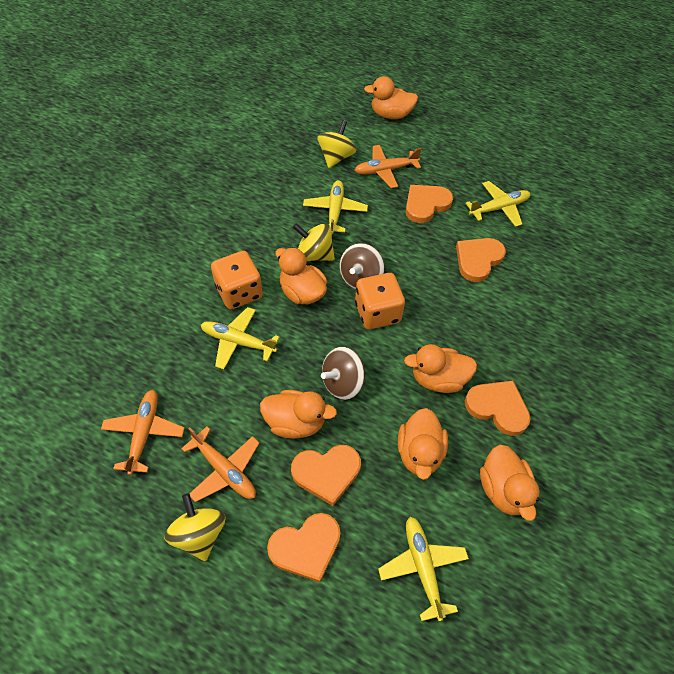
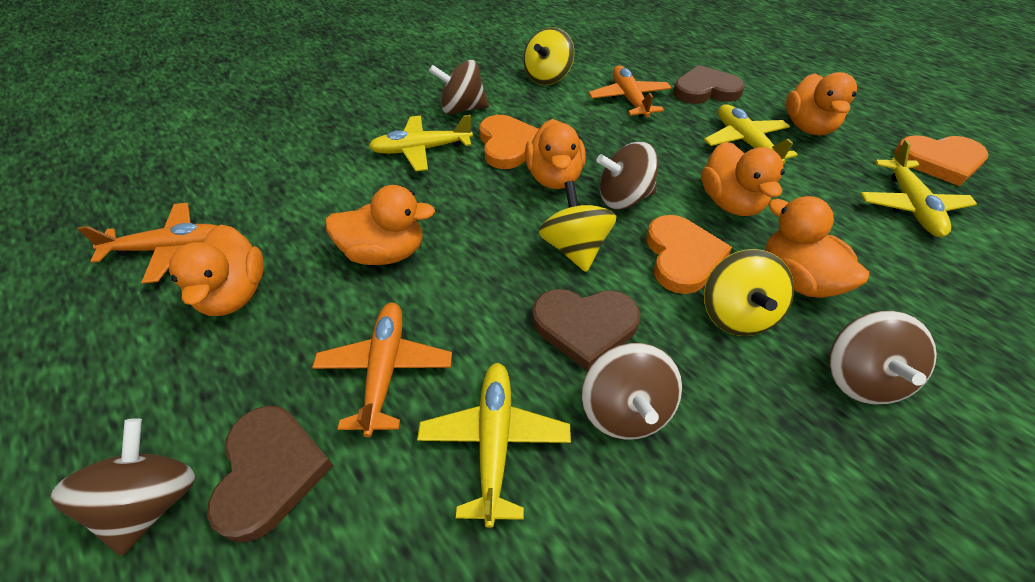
brown heart: none = 0 -> [207,405,333,543] [532,289,641,371] [673,65,745,104] = 3
brown spinning top: [321,347,365,400] [339,243,384,289] = 2 -> [50,418,196,555] [429,60,489,114] [581,343,682,439] [596,142,659,209] [829,311,937,404] = 5
orange dice: [211,251,263,310] [355,273,405,329] = 2 -> none = 0
orange heart: [267,513,341,583] [291,445,361,506] [405,185,453,223] [456,238,506,282] [465,381,531,436] = 5 -> [479,115,539,169] [646,215,732,294] [894,135,989,186] = 3

